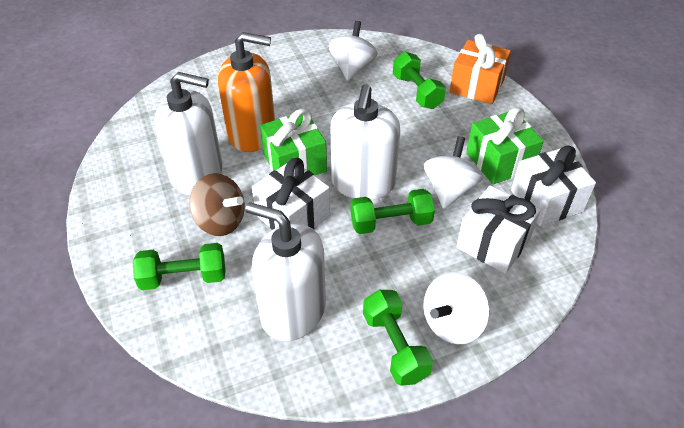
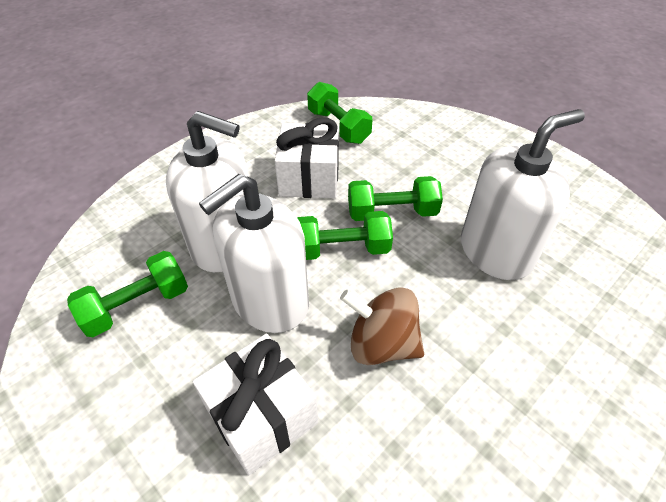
green gift: [260,109,327,175] [466,107,544,184] = 2 -> none = 0
orange gift: [450,34,511,104] = 1 -> none = 0
orange soap dispenser: [218,32,275,152] = 1 -> none = 0
white gift: [252,158,330,230] [456,185,541,274] [511,146,596,226] = 3 -> [193,334,318,475] [275,118,339,198] = 2
white spinning top: [329,21,378,81] [423,272,490,344] [424,136,483,209] = 3 -> none = 0

